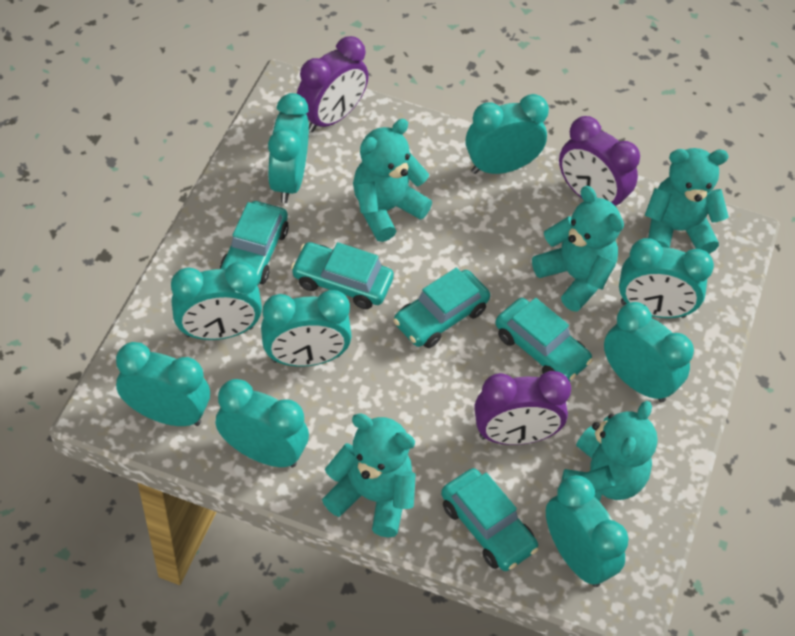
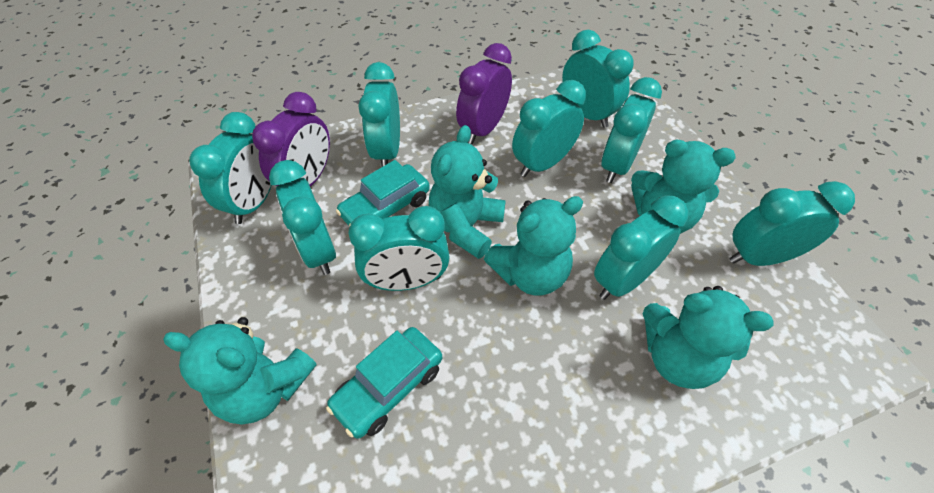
purple clock: [297,36,369,132] [475,371,571,445] [559,116,640,208] = 3 -> [252,92,330,186] [456,43,512,144] = 2
turquoise car: [220,201,289,286] [291,242,394,309] [393,268,490,348] [441,468,539,571] [495,298,593,381] = 5 -> [326,327,442,439] [336,160,430,227] = 2

